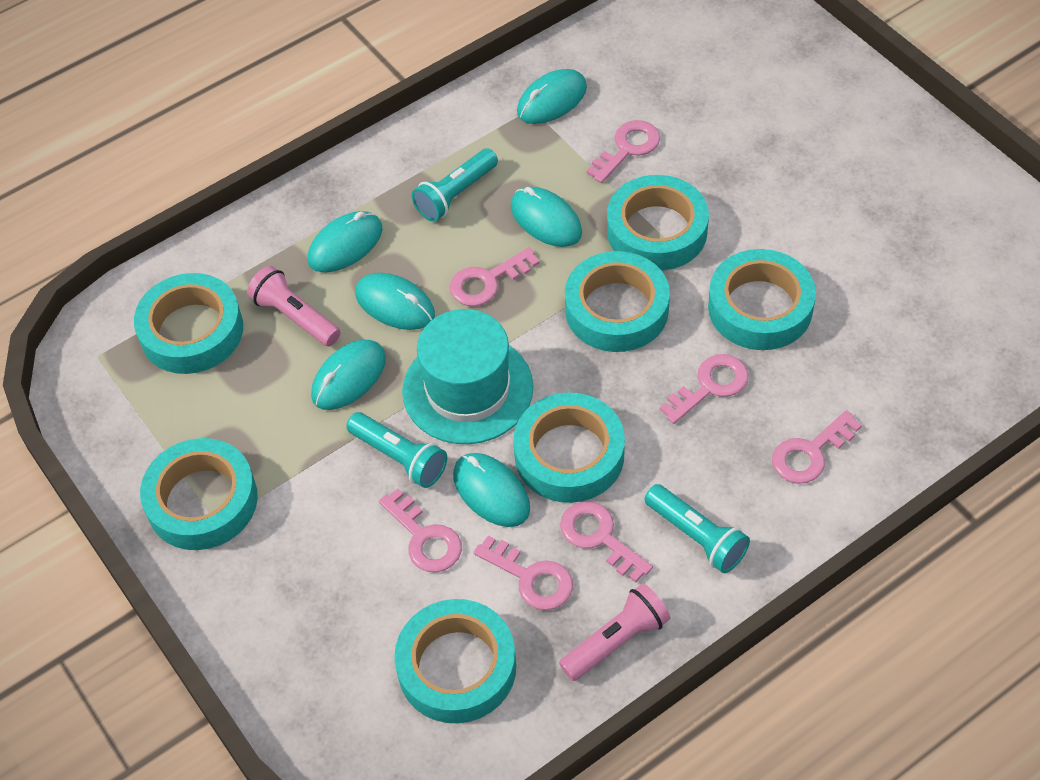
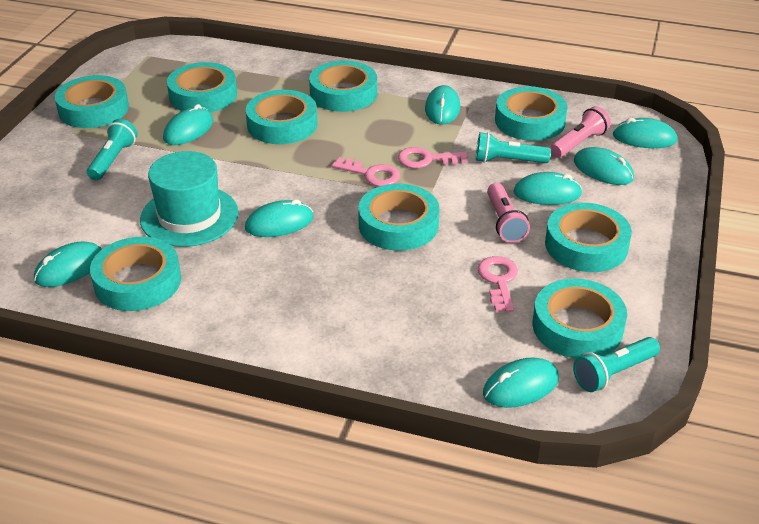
pink key: [379,488,462,572] [450,247,539,306] [474,535,573,610] [560,501,653,583] [587,120,660,183] [660,354,748,424] [772,410,862,484] = 7 -> [332,157,400,186] [398,147,468,168] [478,256,518,312] = 3
turquoise mouse: [308,211,383,273] [311,340,386,410] [356,273,435,330] [453,453,530,527] [511,187,582,247] [517,69,587,124] = 6 -> [34,241,102,287] [163,104,213,145] [245,200,313,237] [425,85,460,124] [483,357,559,408] [513,172,582,205] [574,147,634,185] [613,118,677,148] = 8
turquoise tape: [134,273,243,374] [140,438,258,550] [394,599,516,723] [513,392,625,503] [565,251,670,352] [607,175,709,271] [708,249,816,350] = 7 -> [55,75,129,128] [90,237,181,311] [167,62,237,113] [246,90,318,144] [309,61,377,112] [358,184,439,251] [495,87,568,141] [532,278,627,359] [545,203,632,272] = 9

